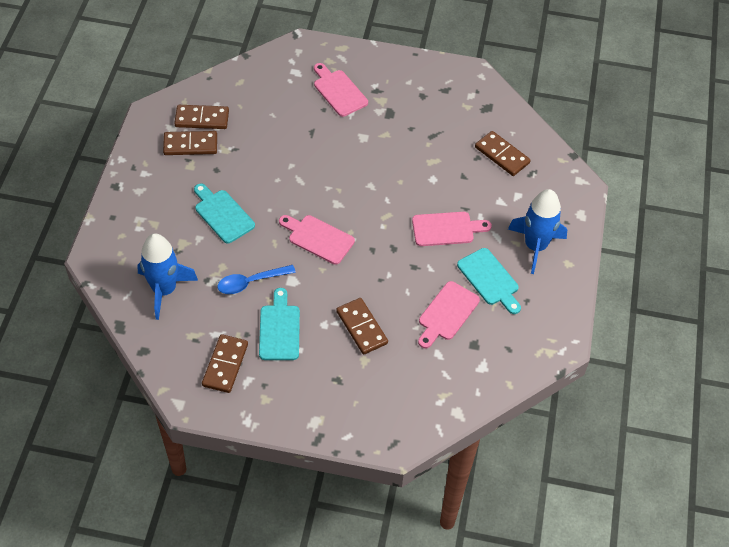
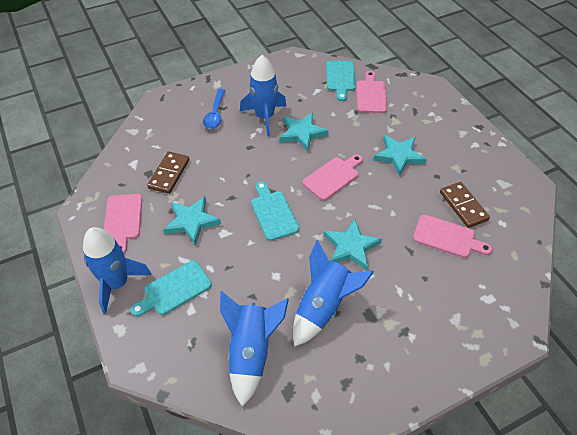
blue rocket: [137,233,198,320] [508,189,567,274] = 2 -> [83,227,152,314] [220,291,289,407] [240,55,286,136] [293,240,374,347] = 4
brown domino: [163,131,217,155] [174,105,229,129] [202,334,248,393] [336,298,388,355] [475,131,531,176] = 5 -> [147,151,189,194] [440,182,490,228] = 2
turquoise star: none = 0 -> [163,196,221,246] [279,112,329,151] [324,219,382,270] [373,135,427,176] = 4

